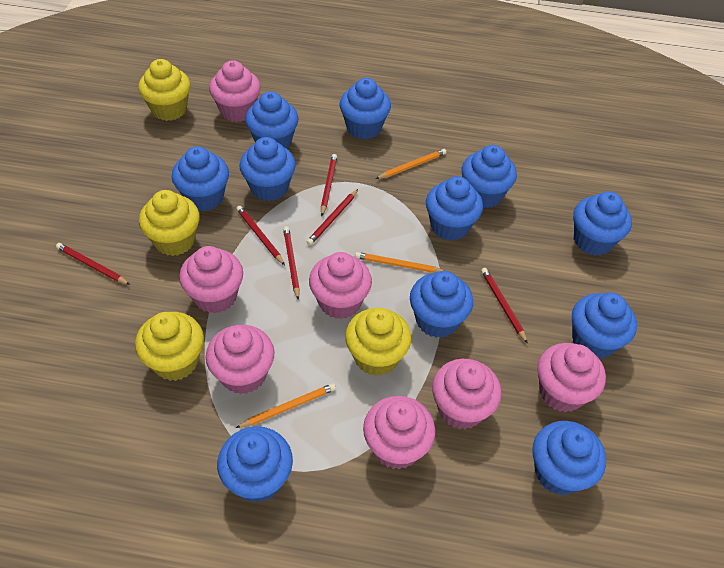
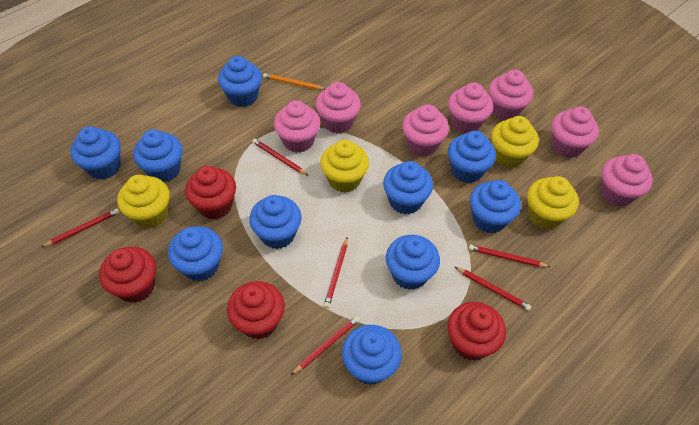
blue cupcake: [172,146,229,211] [217,426,293,503] [239,137,296,201] [245,91,298,149] [340,78,391,139] [410,271,473,338] [426,176,483,241] [462,145,517,208] [532,421,606,495] [572,292,637,359] [573,191,632,255] = 11 -> [70,126,121,179] [133,129,183,182] [168,226,223,281] [218,56,262,107] [249,195,302,249] [342,325,402,385] [383,161,433,214] [386,235,440,290] [448,131,496,183] [470,180,521,233] = 10
orange pencil: [236,383,336,428] [355,252,444,273] [376,149,446,179] = 3 -> [263,73,325,90] = 1
red cupcake: none = 0 -> [99,247,156,303] [185,166,236,220] [227,281,285,339] [447,302,506,361] = 4

